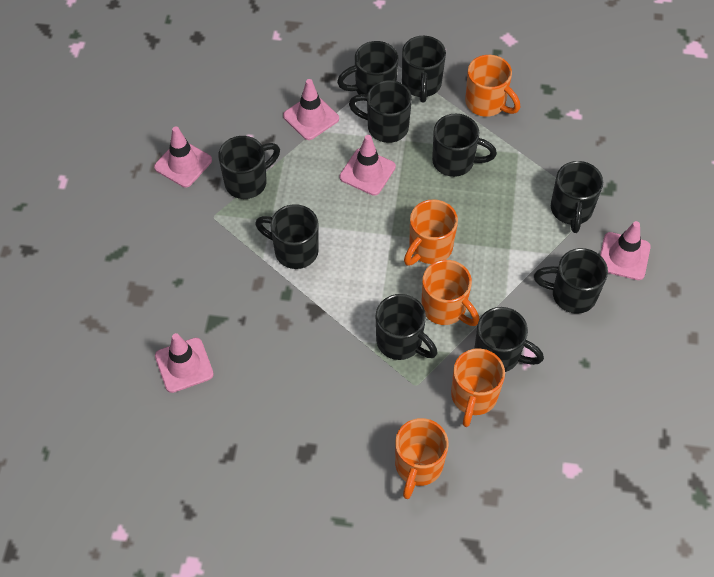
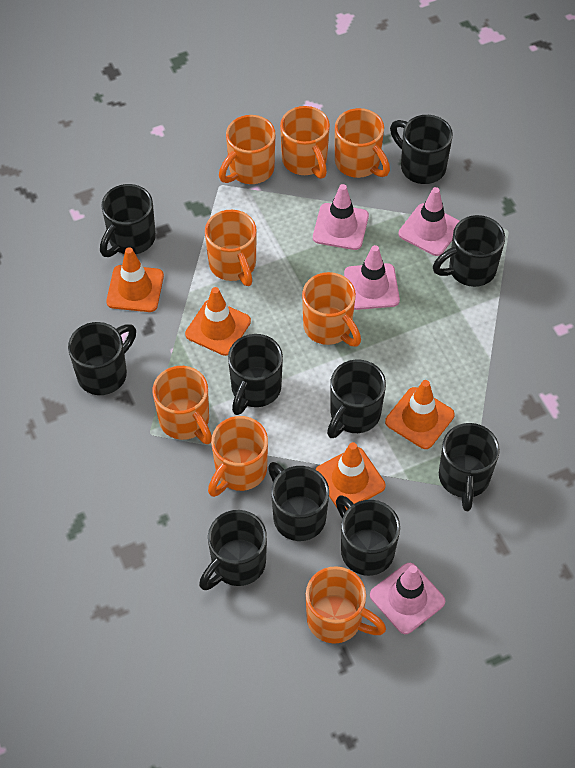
orange mug: [395,418,449,499] [404,199,458,266] [421,260,479,326] [451,348,505,427] [465,55,520,117] = 5 -> [153,366,212,444] [205,210,257,286] [208,416,268,497] [219,115,275,184] [280,106,330,179] [302,272,361,346] [306,566,386,644] [335,108,390,178] = 8
orange traffic cone: none = 0 -> [106,247,164,312] [185,287,251,356] [315,442,385,510] [385,380,455,449] = 4
pink traffic cone: [154,126,212,188] [155,333,214,393] [283,79,339,140] [339,135,396,196] [600,221,651,280] = 5 -> [313,184,369,250] [344,245,400,310] [370,563,445,634] [399,187,460,256] = 4

